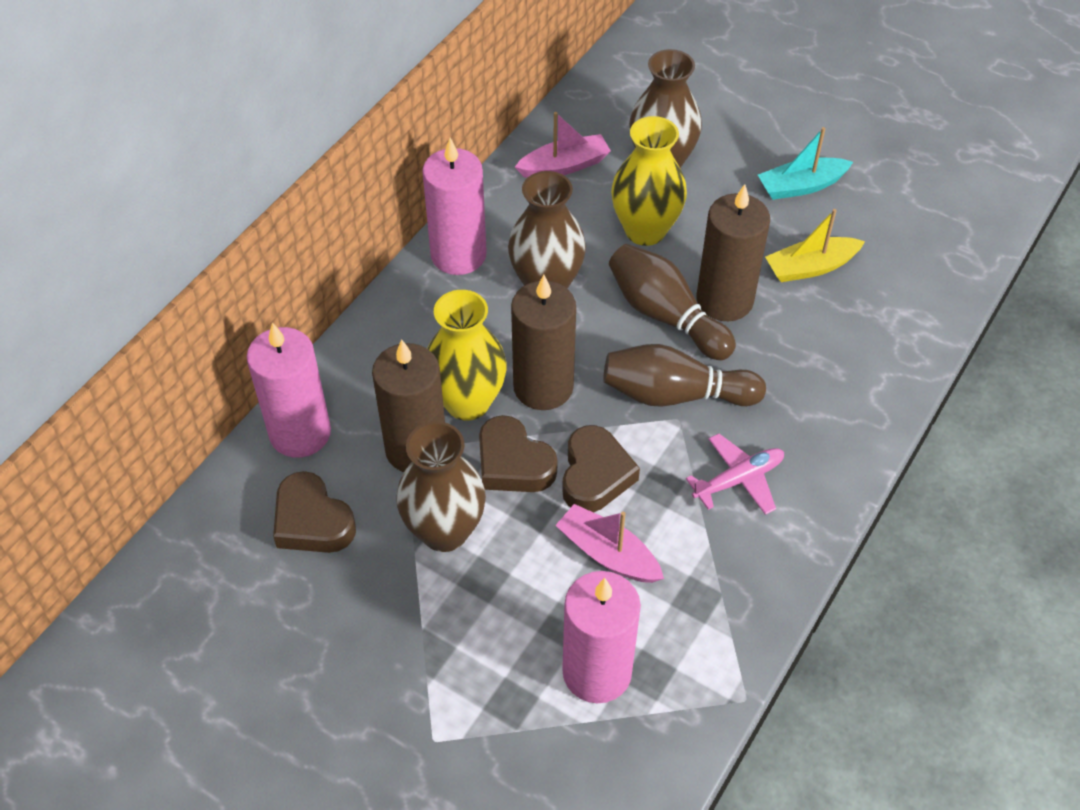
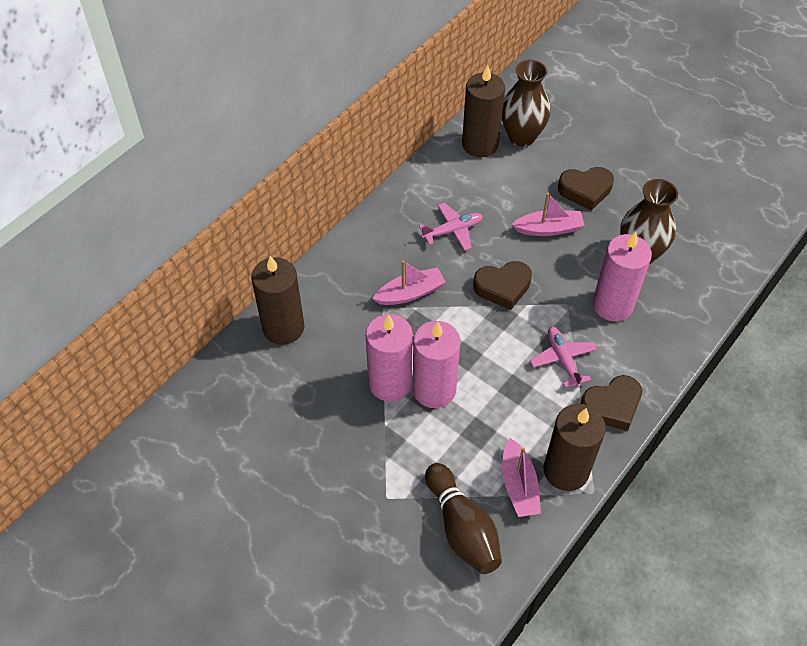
brown bowling pin: [603,344,766,407] [609,244,736,360] = 2 -> [425,463,502,574] = 1
brown vase: [396,421,486,552] [508,171,586,289] [629,49,702,168] = 3 -> [502,60,551,147] [620,179,678,265] = 2
pink boat: [515,112,611,178] [555,504,664,583] = 2 -> [372,261,446,305] [502,438,541,517] [512,193,585,236] = 3
pink plane: [686,434,784,515] = 1 -> [419,202,483,251] [530,327,597,388] = 2
turquoise boat: [758,127,853,200] = 1 -> none = 0
yellow boat: [765,209,865,282] = 1 -> none = 0
yellow vase: [427,290,507,421] [611,116,687,246] = 2 -> none = 0

